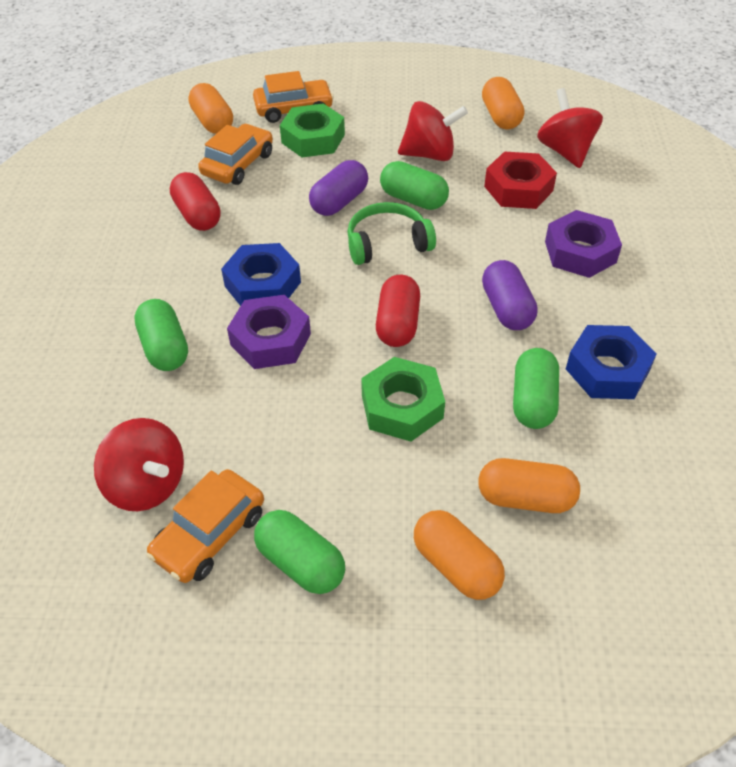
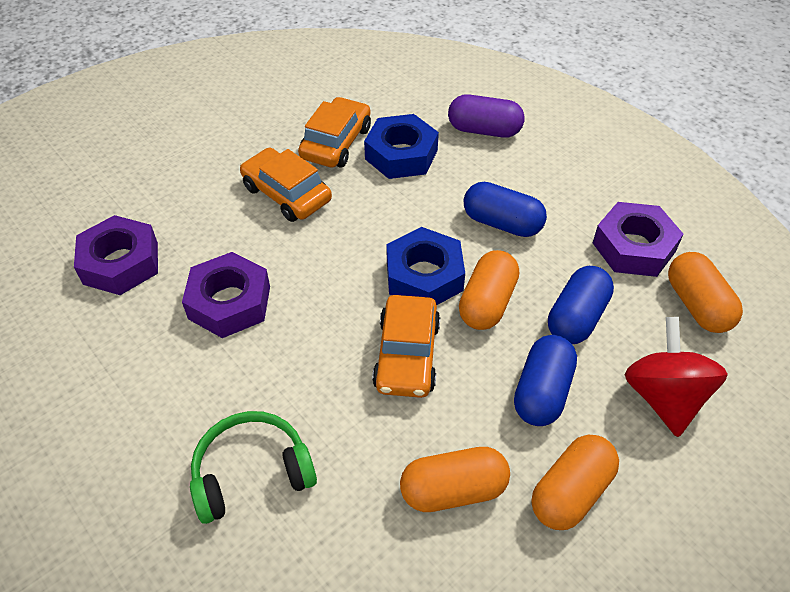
blue capsule: none = 0 -> [464,182,547,237] [514,335,577,426] [548,266,614,344] = 3
green capsule: [134,299,188,371] [254,510,345,594] [380,161,449,210] [513,348,559,429] = 4 -> none = 0
green nut: [280,104,345,157] [361,357,445,442] = 2 -> none = 0
purple capsule: [309,160,368,216] [482,260,538,330] = 2 -> [448,94,524,138] = 1
purple nut: [227,295,311,369] [545,210,622,278] = 2 -> [74,215,158,295] [182,252,270,338] [593,202,683,277] = 3
red capsule: [170,172,221,231] [376,275,420,347] = 2 -> none = 0
red nut: [484,151,557,209] = 1 -> none = 0
red spinning top: [94,418,184,511] [398,101,468,161] [537,88,603,168] = 3 -> [625,317,728,437] = 1

